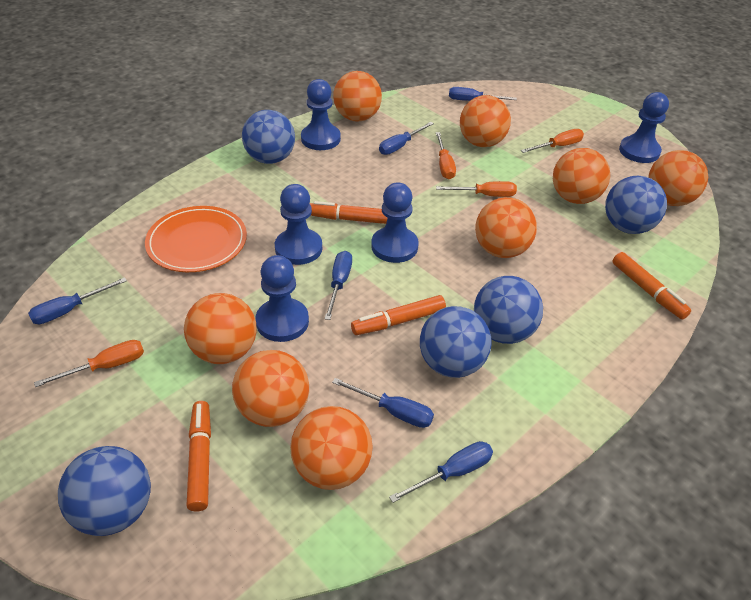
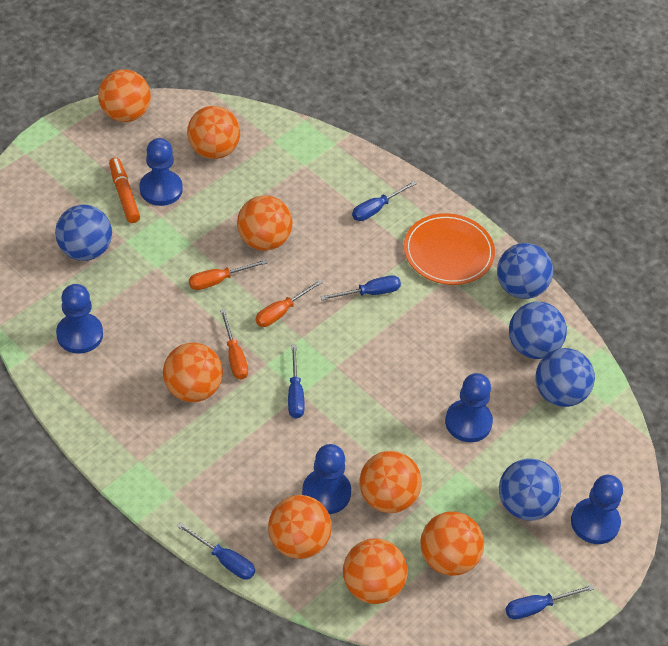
blue screwdriver: [28,277,127,324] [324,251,352,320] [332,378,434,428] [379,122,434,155] [389,441,493,503] [449,87,517,101] = 6 -> [177,522,255,580] [288,345,305,419] [320,275,401,300] [352,181,417,221] [505,584,594,620] = 5
orange marker: [186,401,211,512] [310,201,388,224] [351,295,446,335] [612,252,691,319] = 4 -> [109,157,140,223] = 1
orange screwdriver: [34,340,144,387] [436,132,456,179] [436,181,517,197] [521,129,584,153] = 4 -> [189,259,268,290] [220,309,248,380] [255,279,323,327] = 3

